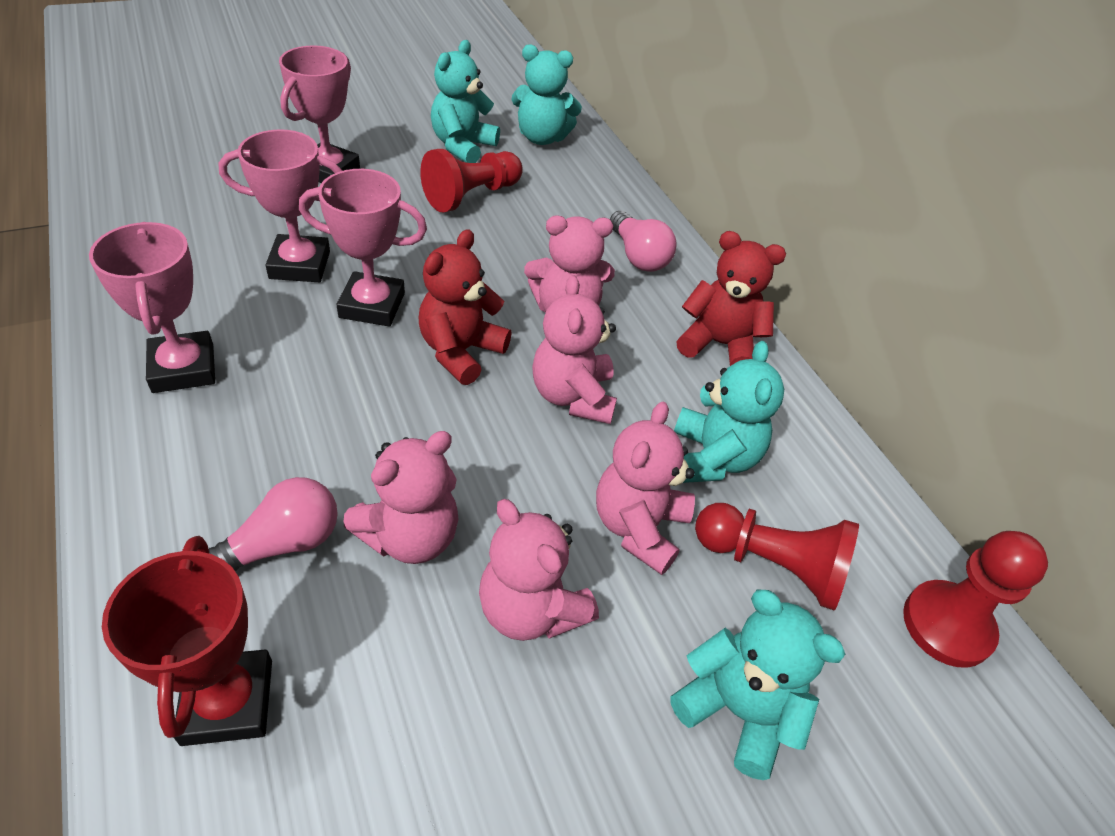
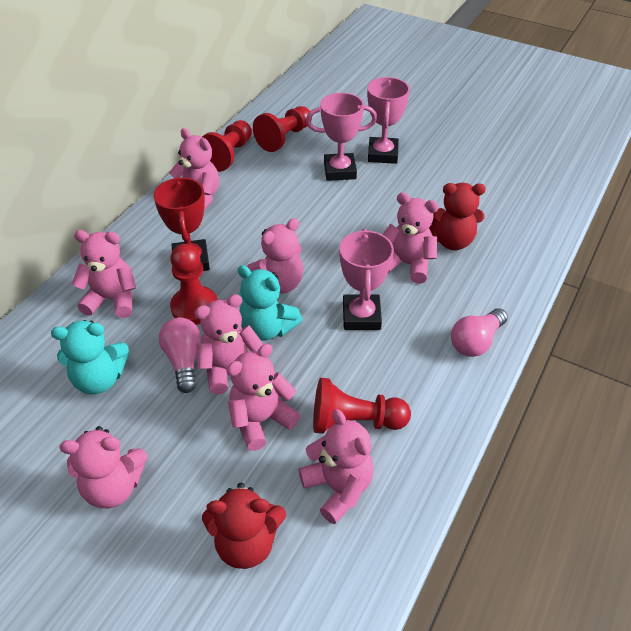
pink teddy bear: [343,431,459,564] [479,499,599,641] [524,215,615,312] [532,275,617,424] [596,402,695,575] = 5 -> [60,426,148,508] [72,230,136,318] [169,128,219,210] [194,294,263,394] [227,344,300,451] [247,218,303,294] [298,409,374,524] [383,192,439,284] = 8
pink trophy: [89,222,215,393] [218,130,343,282] [279,45,360,183] [299,169,427,326] = 4 -> [306,93,377,181] [339,229,394,330] [367,77,410,164] = 3
red pawn: [420,149,523,213] [695,503,859,611] [903,531,1048,668] = 3 -> [170,244,217,325] [202,120,252,172] [253,106,312,152] [313,377,411,434] = 4
turquoise teddy bear: [431,40,500,163] [511,44,582,145] [670,590,845,780] [674,341,784,483] = 4 -> [51,320,129,394] [238,265,303,341] = 2

